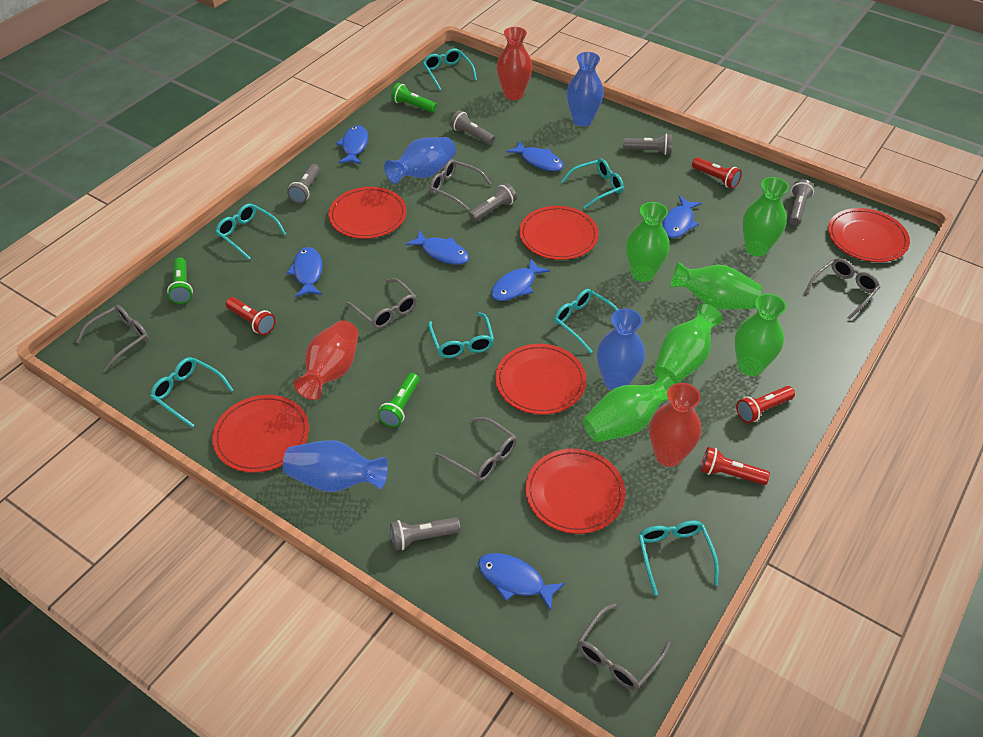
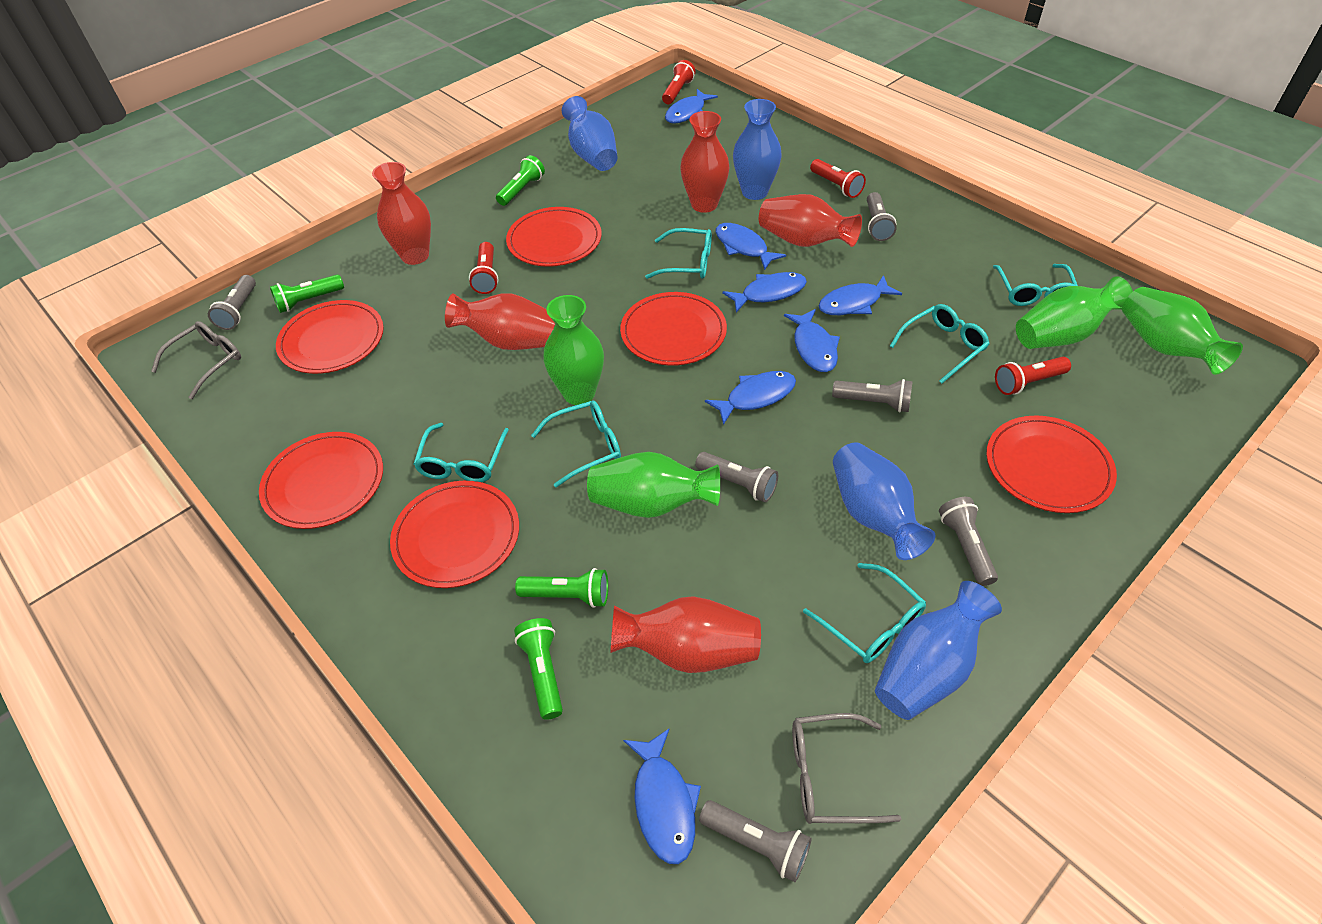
green flashlight: [167,257,193,304] [378,373,419,427] [391,83,437,113] = 3 -> [270,275,344,313] [496,155,545,206] [514,618,563,720] [515,568,608,608] = 4
green vase: [583,373,674,442] [626,202,670,282] [654,304,723,384] [670,262,762,310] [735,294,786,376] [742,177,789,256] = 6 -> [544,295,604,405] [587,452,720,518] [1016,276,1134,349] [1122,287,1243,375] = 4
grey glasses: [76,305,149,371] [346,278,417,329] [430,159,492,210] [435,417,517,482] [578,603,671,690] [804,258,880,320] = 6 -> [151,321,241,399] [792,713,901,824] = 2
red vase: [294,320,358,400] [497,27,532,100] [649,383,701,467] = 3 -> [372,162,431,265] [445,293,555,350] [610,596,761,673] [680,111,729,213] [759,194,862,247] = 5
turquoise glasses: [150,357,233,427] [215,203,286,260] [423,48,477,91] [428,312,494,358] [554,289,619,353] [561,158,624,209] [638,521,719,595] = 7 -> [414,423,509,482] [531,401,621,487] [645,228,712,279] [803,563,926,663] [890,304,990,383] [993,264,1078,306] = 6

